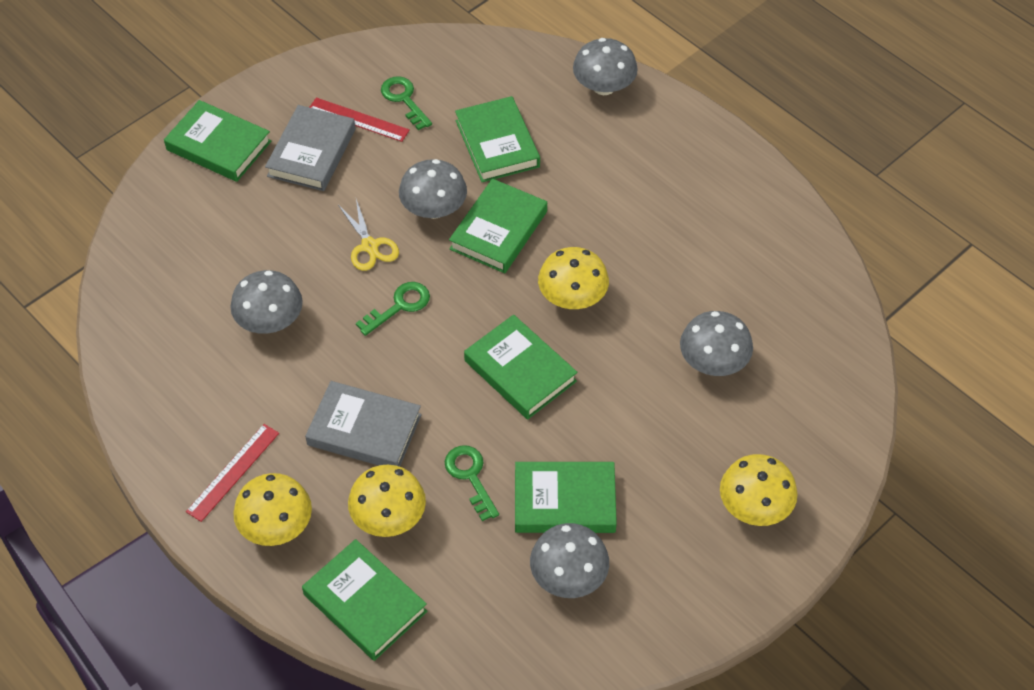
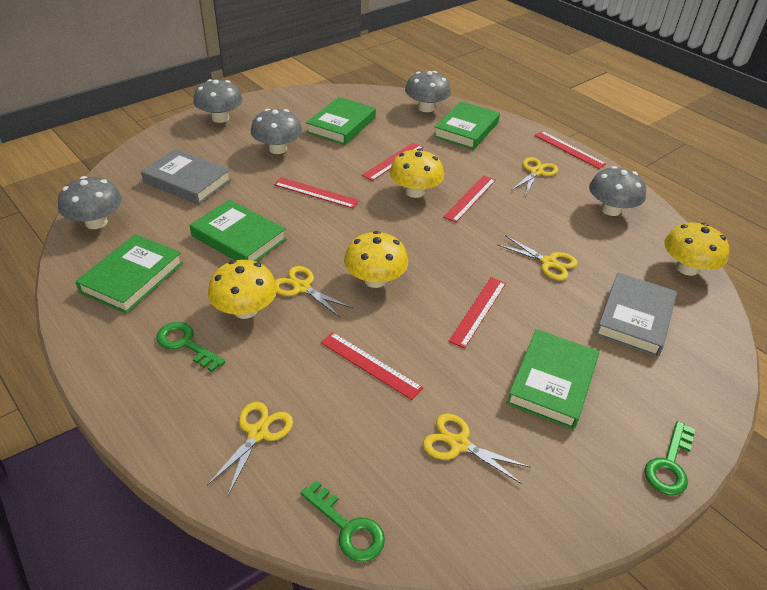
green book: [164,100,271,182] [302,539,428,661] [449,179,547,273] [455,96,540,182] [464,315,578,419] [515,462,617,533] = 6 -> [75,234,183,314] [190,200,286,262] [306,97,376,145] [434,101,500,150] [506,329,599,430] = 5
red ruler: [186,424,279,522] [309,97,410,142] = 2 -> [274,177,359,208] [321,332,423,400] [362,142,423,181] [443,175,496,222] [448,277,506,348] [534,131,606,169] = 6
yellow scissors: [338,199,399,271] = 1 -> [207,402,293,495] [275,266,352,317] [423,413,531,485] [497,235,578,280] [512,157,558,196] = 5

